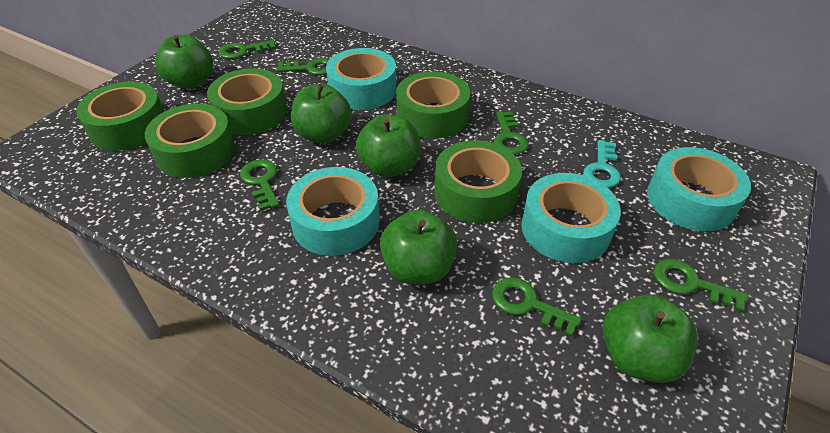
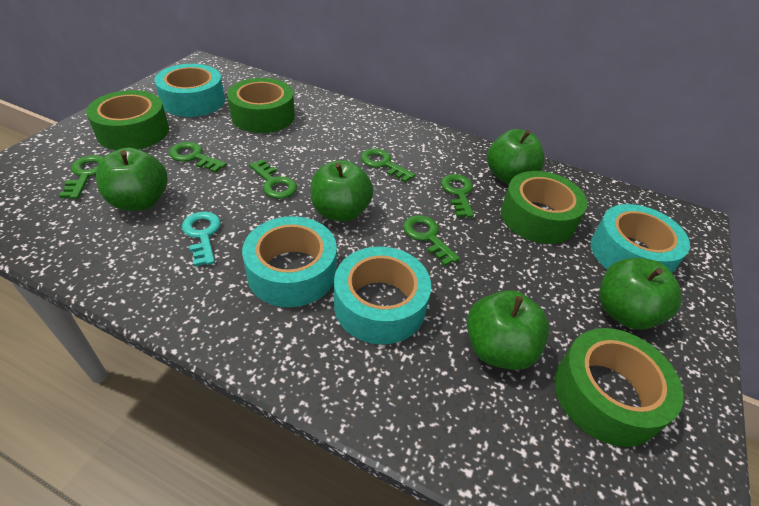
green tape: [76,82,164,151] [145,104,235,178] [207,68,287,135] [396,71,470,139] [434,140,522,223] = 5 -> [86,90,169,150] [227,78,295,133] [501,171,587,244] [554,328,684,447] = 4

